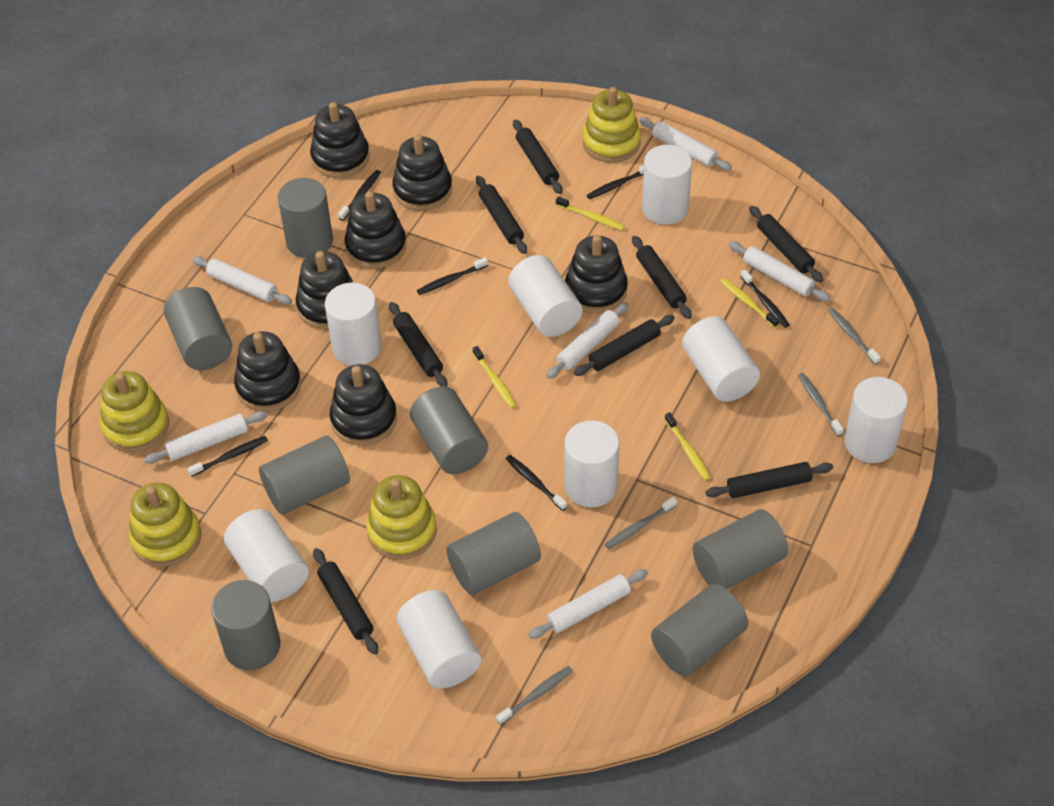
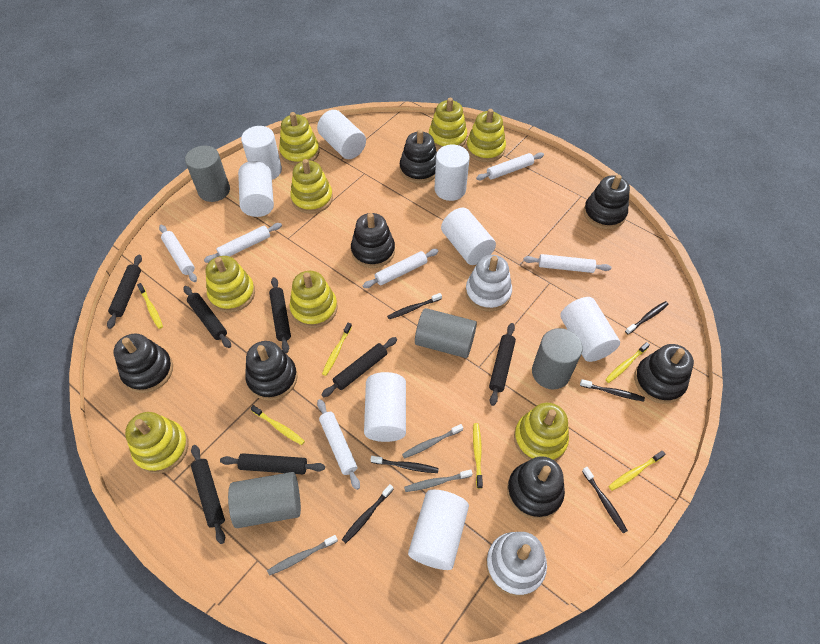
black rolling pin: [313,548,378,655] [389,302,447,387] [476,176,527,254] [513,119,562,194] [574,315,675,376] [632,236,692,319] [705,462,833,498] [749,206,823,283] = 8 -> [107,255,142,329] [183,286,231,348] [191,445,225,544] [220,453,325,474] [269,277,291,353] [322,337,397,397] [489,323,516,406] = 7
grey cylinder: [164,287,232,370] [211,580,280,670] [259,435,350,515] [278,178,333,258] [410,386,488,474] [446,512,541,595] [651,584,748,676] [693,509,788,589] = 8 -> [185,146,230,202] [228,472,301,528] [415,308,477,358] [532,328,583,390] = 4
grey toothbrush: [496,666,573,725] [605,497,677,549] [798,373,844,436] [828,308,881,365] = 4 -> [267,535,338,576] [402,424,463,459] [404,469,473,492] = 3
white stacking toy: none = 0 -> [465,255,512,312] [486,532,547,597] = 2
yellow stacking toy: [100,371,169,452] [129,482,201,567] [366,475,437,560] [583,87,641,162] = 4 -> [125,412,189,474] [206,256,255,313] [279,112,319,166] [290,159,333,214] [290,271,338,328] [429,98,467,149] [466,109,506,162] [514,403,569,461] = 8
yellow toothbrush: [473,346,516,408] [556,196,625,230] [665,412,711,480] [720,278,779,328] = 4 -> [137,283,163,329] [250,405,305,445] [322,323,352,376] [473,423,483,489] [605,342,650,383] [609,451,666,491] = 6

